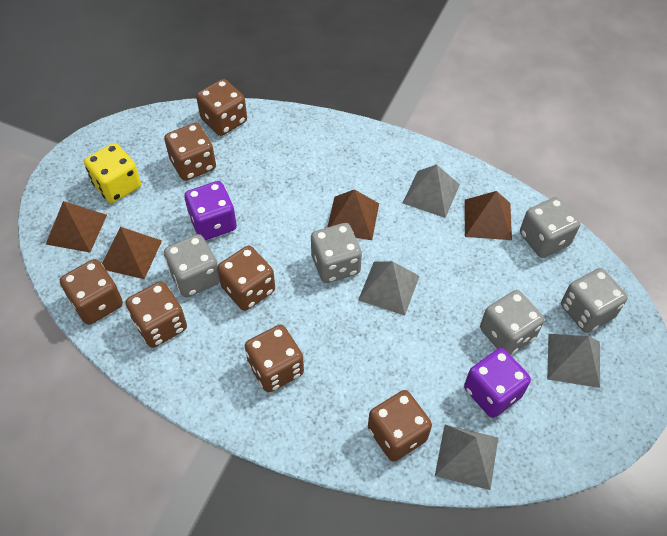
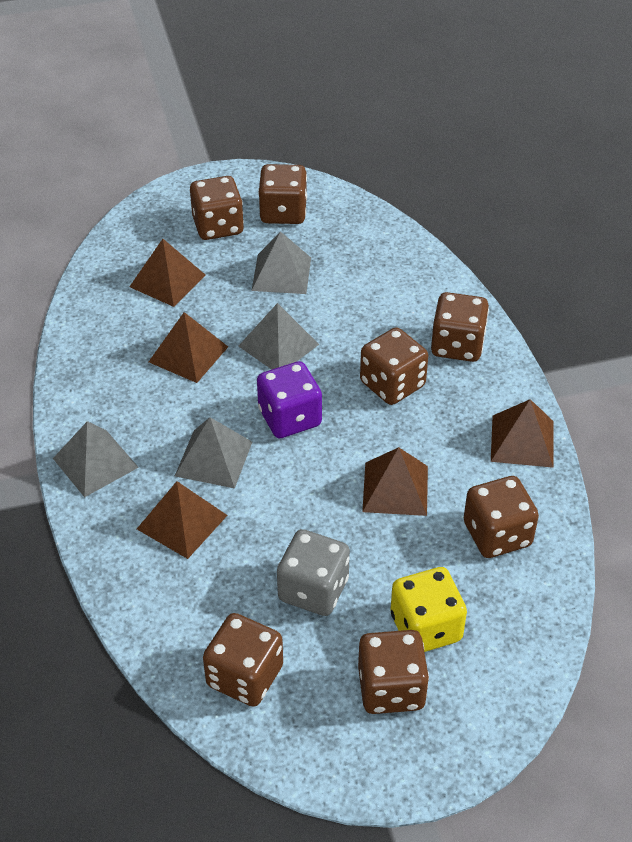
brown pyramid: [46,201,107,253] [102,227,162,279] [328,189,379,240] [465,191,512,240] = 4 -> [129,239,205,307] [137,481,228,559] [149,312,228,383] [362,447,428,516] [491,399,553,468] = 5
grey dice: [164,234,220,298] [311,223,362,283] [480,290,544,355] [520,197,580,258] [561,268,628,333] = 5 -> [277,529,350,616] = 1
purple dice: [184,181,237,240] [464,348,531,418] = 2 -> [257,361,322,438] = 1

